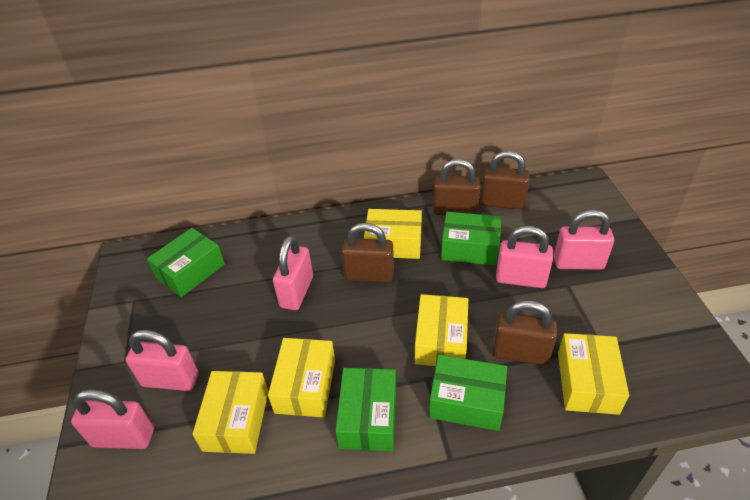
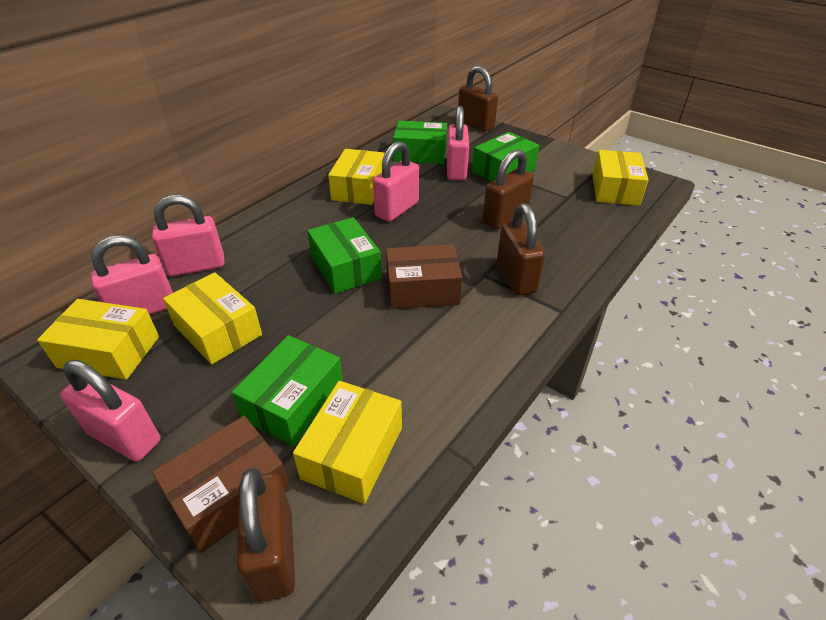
brown box: none = 0 -> [152,416,290,553] [386,244,463,309] = 2

